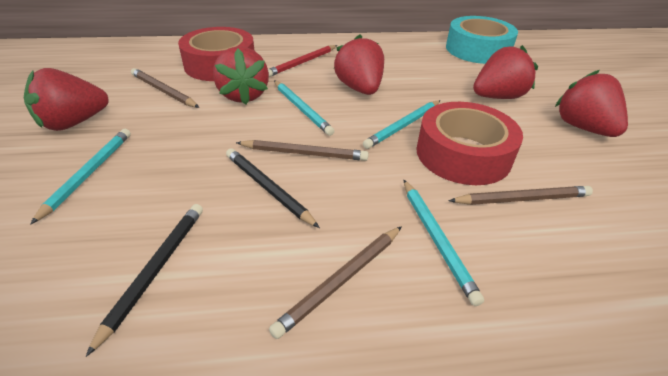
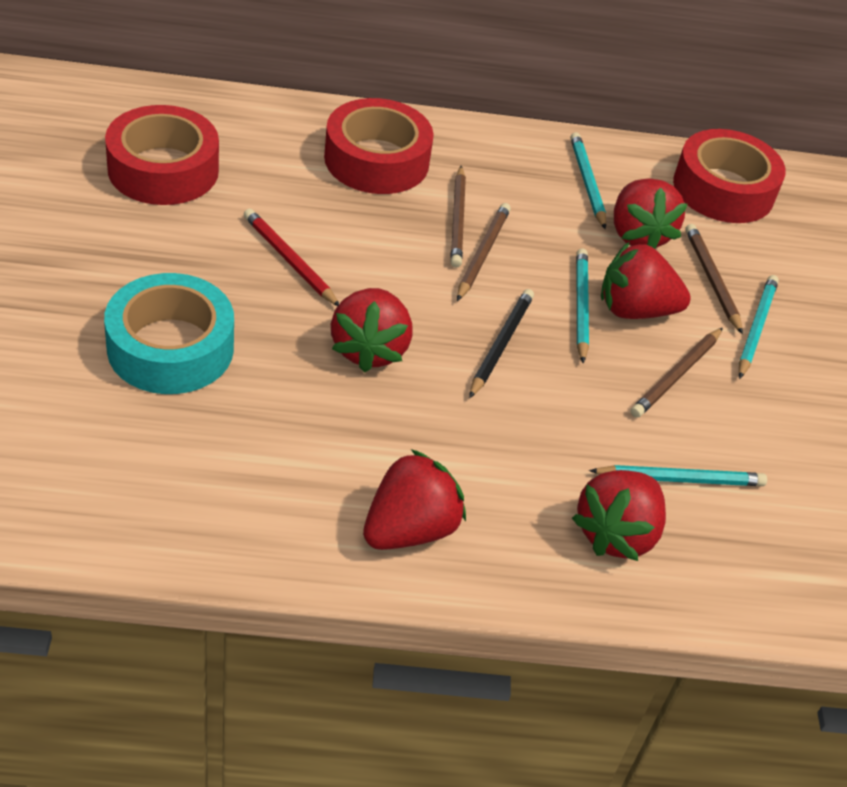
black pencil: [86,204,203,357] [226,148,320,228] = 2 -> [469,289,534,398] = 1
red tape: [178,27,254,81] [416,102,523,185] = 2 -> [105,105,219,205] [324,98,434,194] [673,129,786,223] = 3

